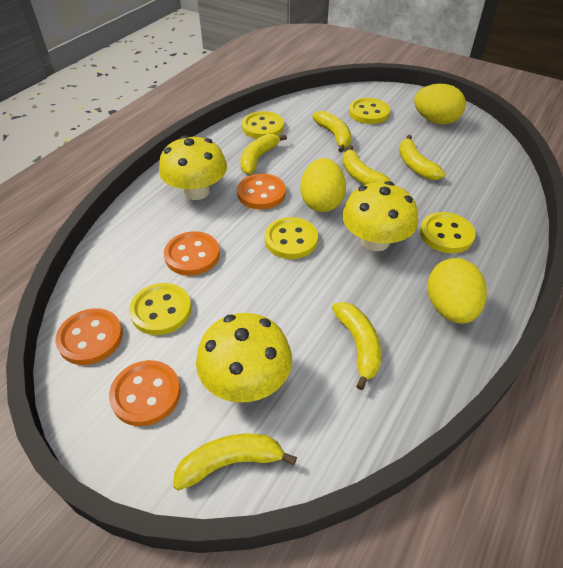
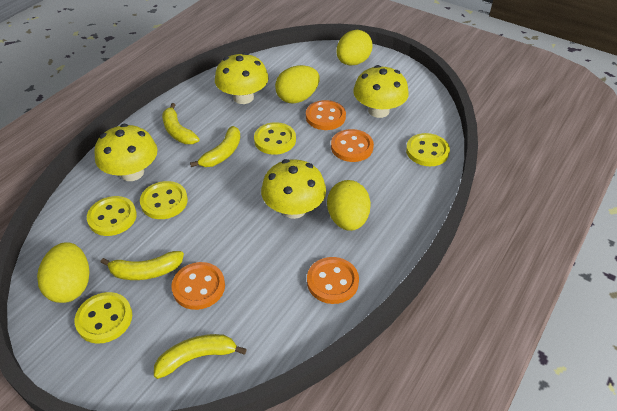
yellow banana: [173,434,297,491] [240,134,287,174] [312,111,351,153] [332,302,381,390] [342,145,392,185] [399,135,445,180] = 6 -> [100,251,184,280] [154,334,247,379] [162,103,199,144] [190,126,240,167] = 4
yellow egg: [300,158,346,212] [414,84,466,125] [427,258,487,324] = 3 -> [37,242,89,303] [275,65,320,104] [327,180,371,231] [336,30,373,65] = 4
yellow mushroom: [159,135,227,200] [196,313,292,402] [342,181,418,251] = 3 -> [94,124,158,181] [215,52,269,104] [261,159,326,219] [353,65,409,118] = 4

